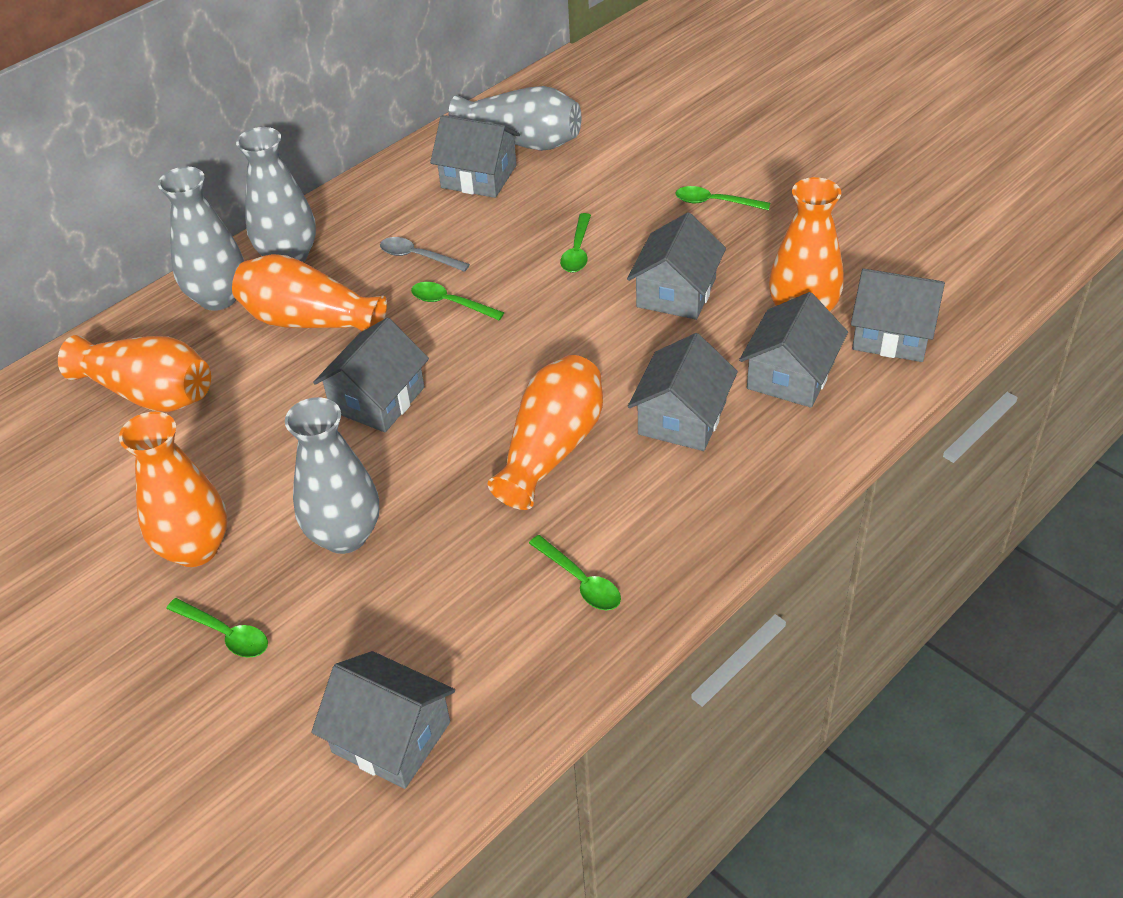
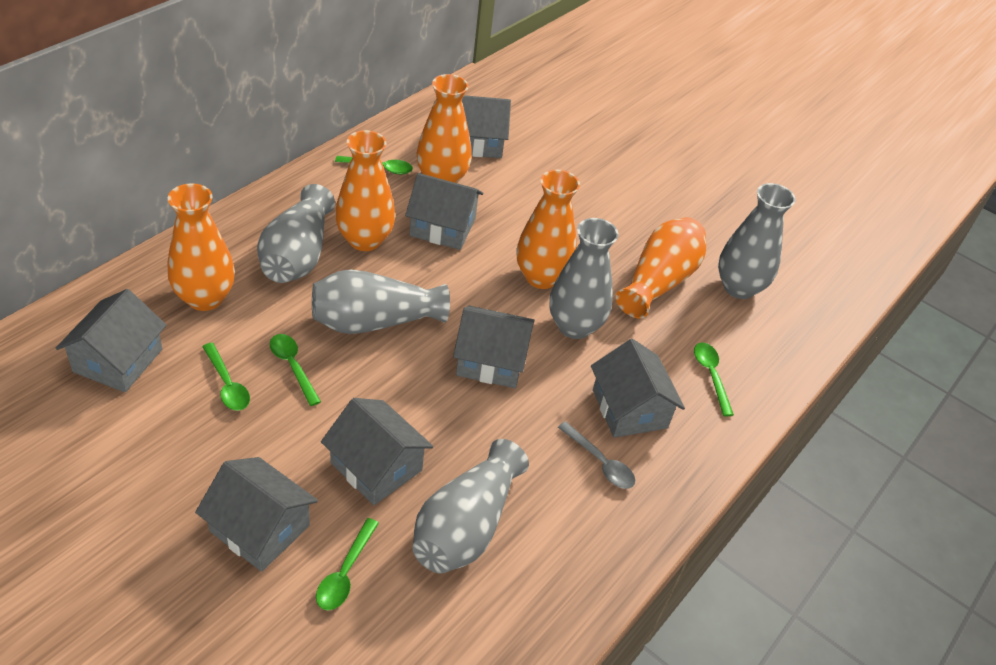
grey vase: [158,167,244,311] [236,127,316,262] [285,397,379,554] [448,86,581,151] = 4 -> [257,184,335,283] [312,269,450,334] [412,439,529,574] [549,218,619,339] [718,183,796,299] = 5

